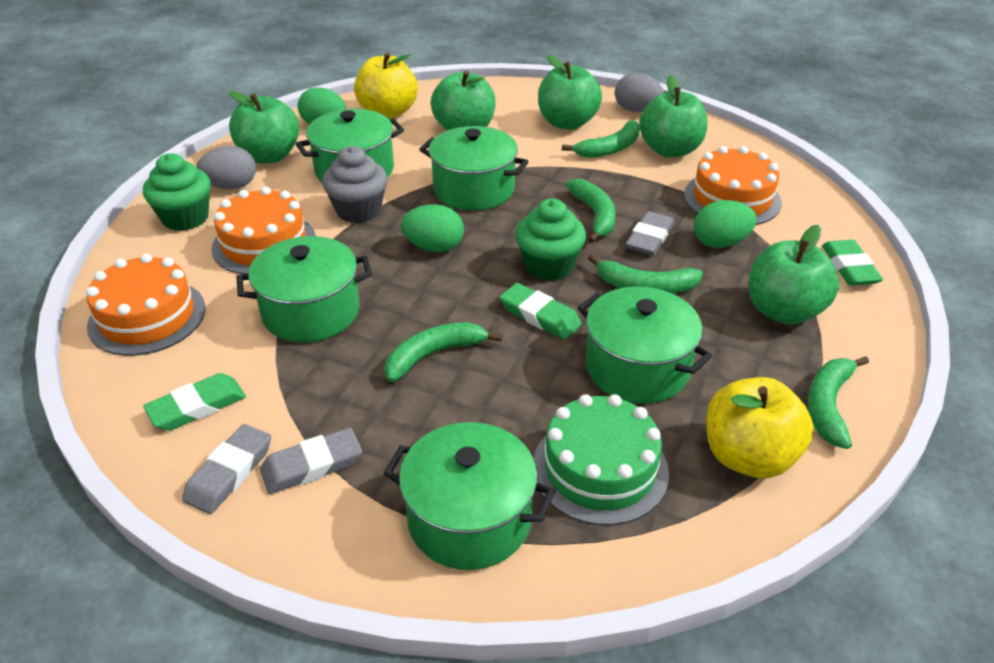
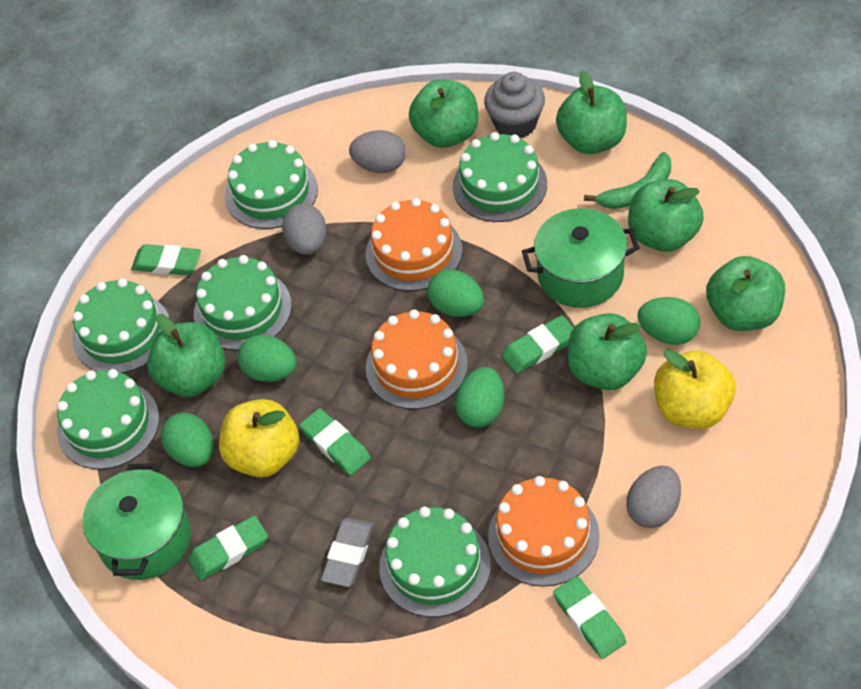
green apple: [229,91,299,164] [431,71,496,131] [538,55,602,130] [639,75,707,157] [749,225,839,325] = 5 -> [147,314,225,397] [409,79,478,148] [556,70,627,154] [568,313,647,390] [628,179,704,252] [706,256,785,331] = 6
green banana: [385,322,503,382] [562,120,640,158] [566,179,616,243] [588,254,703,293] [808,356,869,449] = 5 -> [584,152,671,209] = 1
green cake: [533,394,669,525] = 1 -> [57,369,159,470] [72,278,169,373] [194,255,292,351] [225,140,318,229] [379,507,491,617] [453,132,547,222] = 6
green cupcake: [143,153,211,231] [516,199,586,281] = 2 -> none = 0
green egg: [298,87,346,124] [401,204,464,252] [694,200,757,248] = 3 -> [161,413,213,467] [238,335,297,382] [427,269,484,317] [455,367,504,427] [638,297,700,345] = 5
green eraser: [143,373,246,431] [500,283,582,339] [822,240,883,286] = 3 -> [131,244,201,275] [188,515,268,581] [299,408,371,475] [502,315,574,374] [553,576,626,659] = 5
green pot: [237,236,372,343] [296,109,404,182] [384,422,555,570] [419,126,529,211] [578,286,712,404] = 5 -> [83,463,191,580] [522,208,640,308] = 2
grey egg: [196,146,256,190] [615,73,664,112] = 2 -> [282,204,326,255] [349,130,406,173] [626,466,681,528] = 3
grey eraser: [182,424,271,514] [260,428,362,494] [626,211,674,255] = 3 -> [321,517,374,587] = 1

